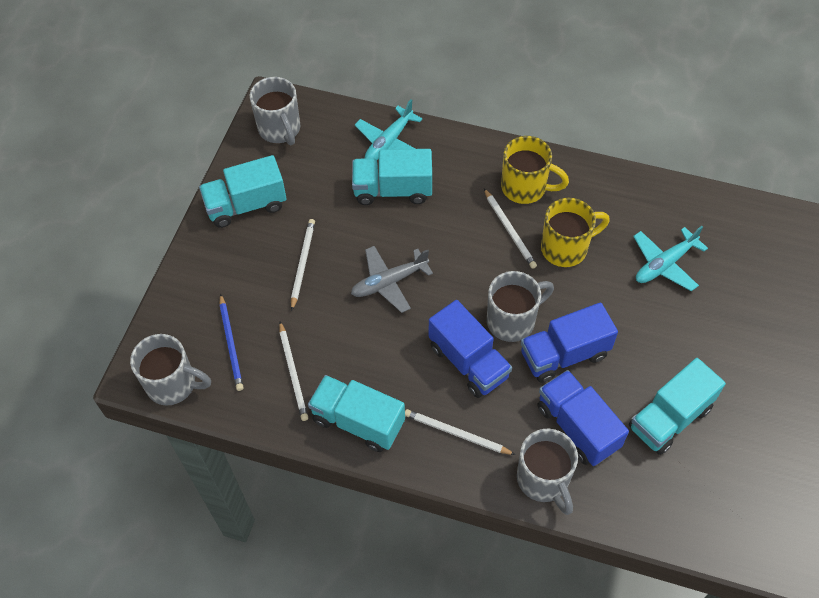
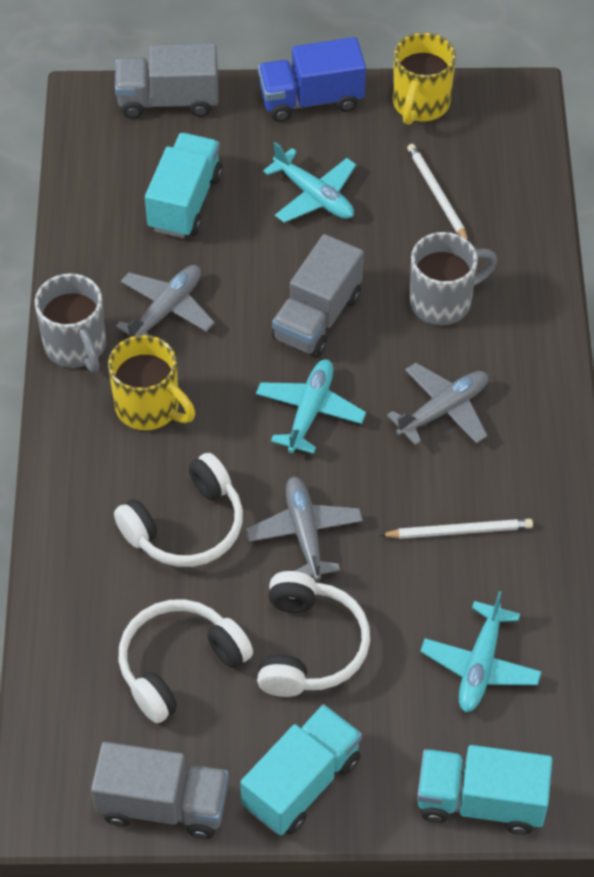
blue pencil: [219,294,244,391] = 1 -> none = 0
blue truck: [429,300,512,398] [521,302,618,383] [537,370,629,466] = 3 -> [258,37,366,122] = 1
grey mug: [130,334,211,406] [250,77,300,145] [487,271,554,342] [517,429,578,515] = 4 -> [35,273,106,372] [409,232,497,325] = 2
grey plane: [351,246,433,313] = 1 -> [116,265,215,337] [246,477,363,581] [387,363,488,445] = 3
grey truck: none = 0 -> [91,742,229,839] [115,43,218,119] [272,234,364,358] = 3
turquoise plane: [355,99,422,160] [633,226,708,291] = 2 -> [256,359,366,454] [263,142,356,223] [420,591,542,712] = 3
turquoise truck: [199,155,287,228] [308,375,405,452] [352,149,432,205] [629,358,726,455] = 4 -> [145,133,223,238] [240,704,362,835] [417,745,553,835] = 3
white headphones: none = 0 -> [114,453,243,567] [119,599,253,723] [257,571,370,697] = 3
white pencil: [279,322,308,421] [291,219,315,311] [405,409,516,455] [484,189,537,269] = 4 -> [380,519,533,539] [407,144,468,240] = 2

